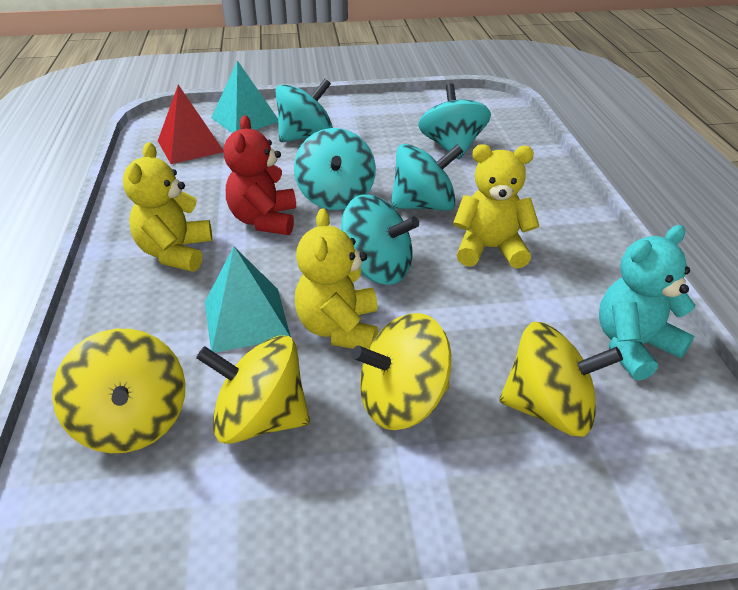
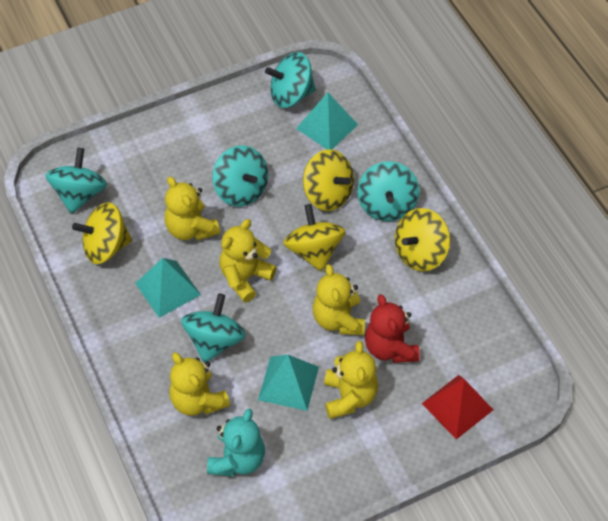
turquoise pyramid: [205,246,291,353] [211,60,278,133] = 2 -> [135,258,201,318] [258,355,319,411] [296,93,358,150] = 3
yellow teddy bear: [123,142,212,271] [295,208,378,349] [453,144,539,268] = 3 -> [164,176,220,241] [169,352,230,416] [220,219,277,303] [313,264,365,335] [324,341,378,419] = 5

